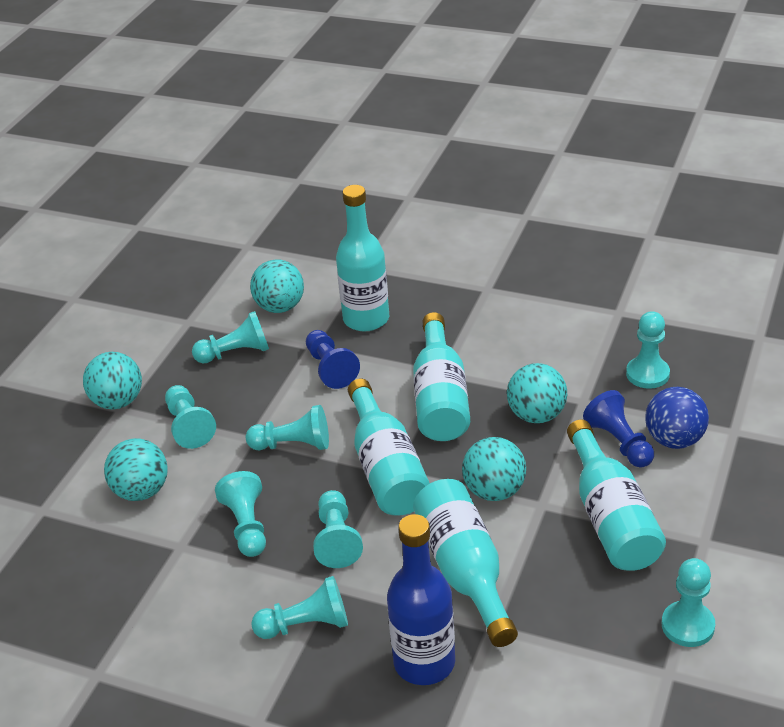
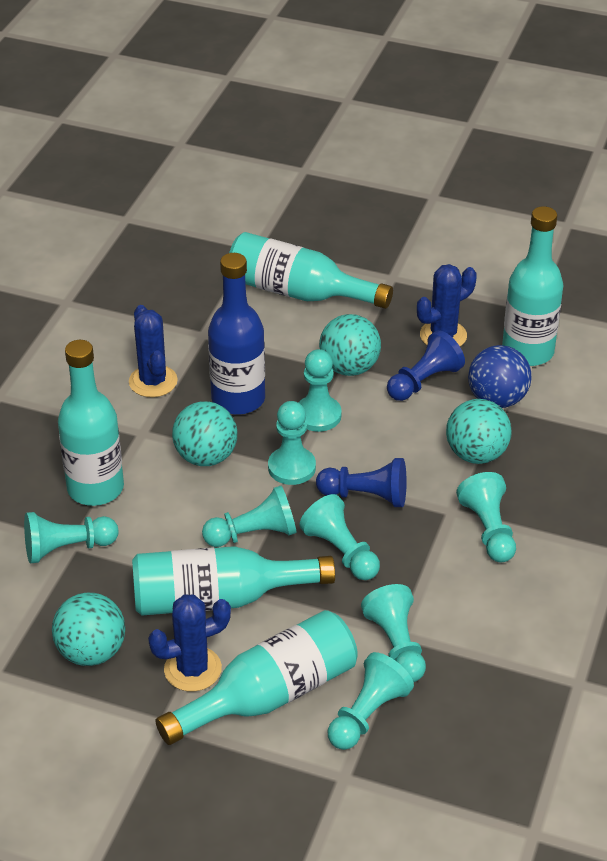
blue cactus: none = 0 -> [129,305,178,397] [148,594,231,691] [417,264,477,346] = 3
turquoise ball: [83,352,142,409] [104,438,168,501] [250,259,304,313] [462,437,526,501] [507,363,567,423] = 5 -> [52,593,125,666] [172,401,238,466] [319,314,381,376] [446,399,512,464] = 4

